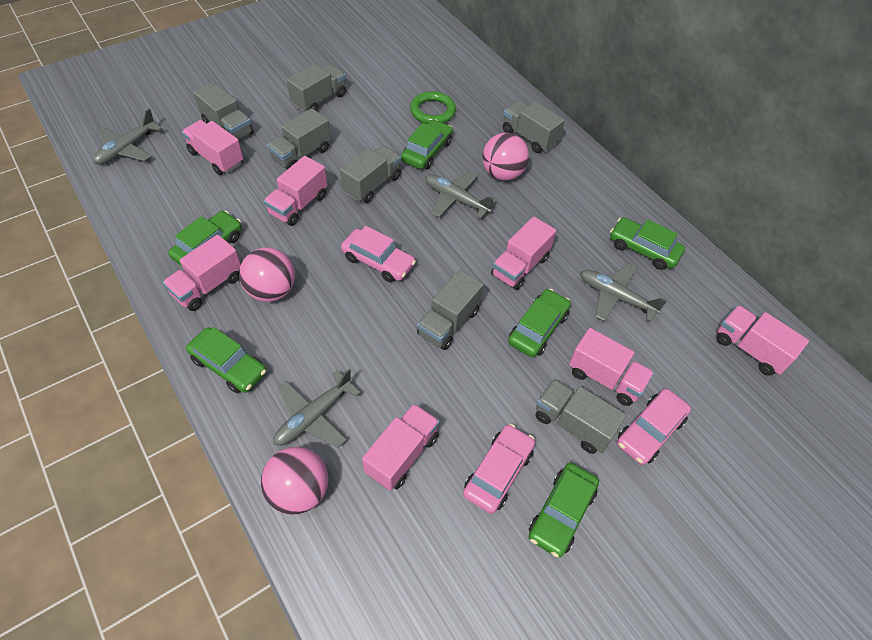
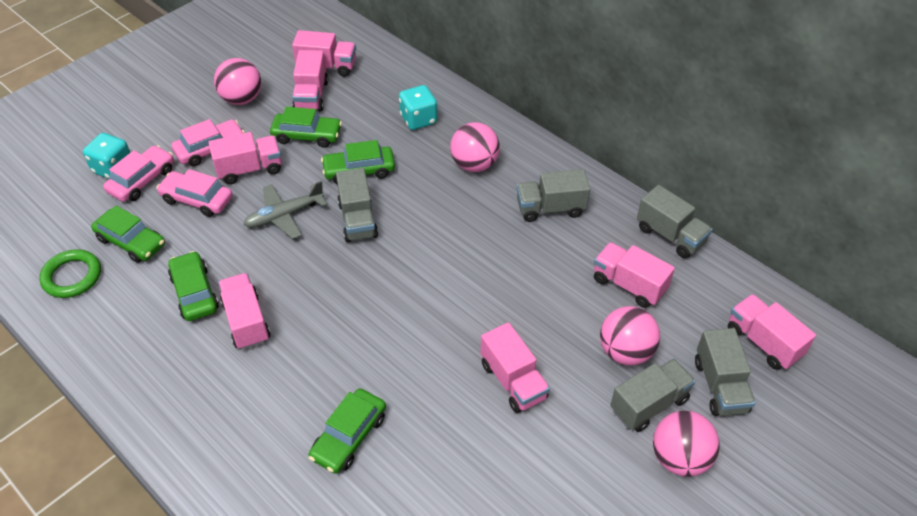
green car: [168,211,242,266] [186,327,267,393] [401,119,453,169] [508,289,571,357] [529,463,599,558] [610,217,685,270] = 6 -> [91,206,165,263] [168,251,219,321] [270,107,342,148] [309,388,386,474] [321,140,395,184] = 5
grey plane: [93,109,162,165] [273,369,361,448] [425,171,497,218] [580,263,667,322] = 4 -> [243,181,327,239] = 1
grey truck: [194,82,254,140] [267,108,331,170] [287,64,346,112] [340,145,401,203] [417,270,484,350] [503,100,565,153] [536,379,626,454] = 7 -> [336,168,378,242] [517,169,590,222] [610,358,695,432] [637,185,712,258] [695,328,756,416] = 5
pink ball: [239,248,295,302] [261,447,328,515] [482,133,529,181] = 3 -> [214,58,261,105] [450,122,500,172] [600,306,660,365] [653,411,720,477] = 4
turquoise dice: none = 0 -> [83,133,130,179] [399,85,437,130] = 2

